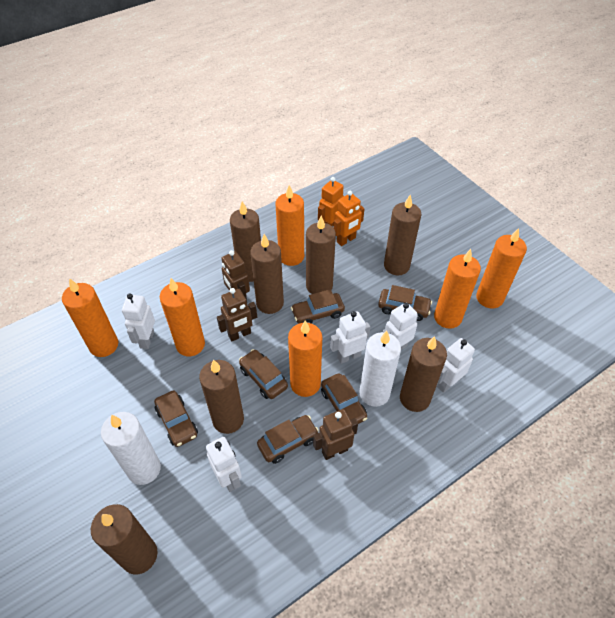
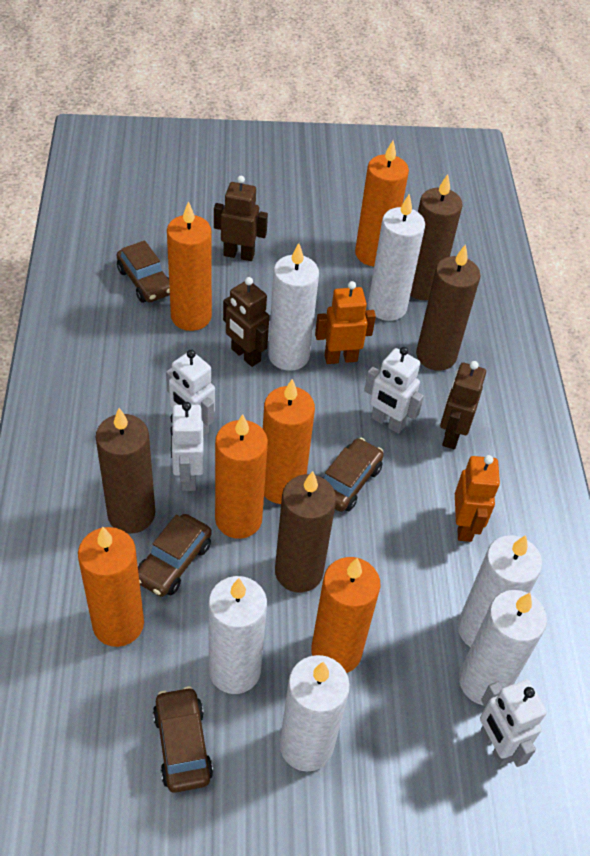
brown candle: [91,504,158,574] [199,359,244,434] [230,201,261,282] [250,234,284,314] [306,216,336,294] [384,195,421,276] [400,336,447,412] = 7 -> [96,408,155,534] [275,471,336,592] [410,174,463,300] [416,244,481,371] = 4
brown car: [154,390,198,447] [239,349,288,399] [257,415,319,464] [291,289,345,324] [321,373,367,424] [378,285,432,321] = 6 -> [117,240,170,303] [138,514,212,597] [153,686,213,793] [323,438,383,512] = 4
white candle: [101,412,161,485] [359,331,401,407] = 2 -> [208,576,267,694] [268,243,319,371] [280,655,350,772] [368,194,425,321] [458,535,542,647] [459,590,547,705] = 6
white robot: [122,293,155,349] [206,437,242,492] [330,311,370,364] [382,303,418,350] [437,338,475,393] = 5 -> [166,350,215,436] [170,402,204,491] [364,347,424,434] [480,679,547,767] = 4

